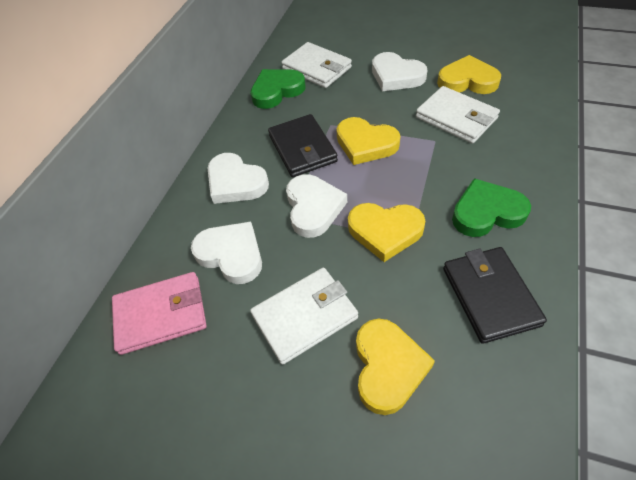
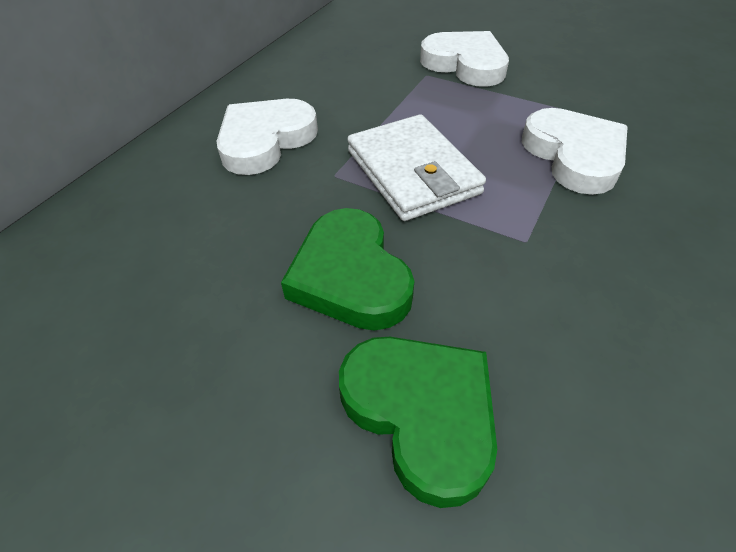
black wallet: [268,114,338,177] [443,247,547,344] = 2 -> none = 0
pink wallet: [112,272,207,355] = 1 -> none = 0
white heart: [191,222,262,284] [208,153,269,204] [286,174,347,238] [372,52,427,91] = 4 -> [216,99,318,175] [420,31,509,87] [522,108,628,195] = 3
white wallet: [250,268,358,365] [281,42,352,88] [416,86,500,144] = 3 -> [347,114,486,221] = 1
yellow heart: [336,117,401,165] [348,203,425,262] [356,319,435,415] [437,55,501,94] = 4 -> none = 0

